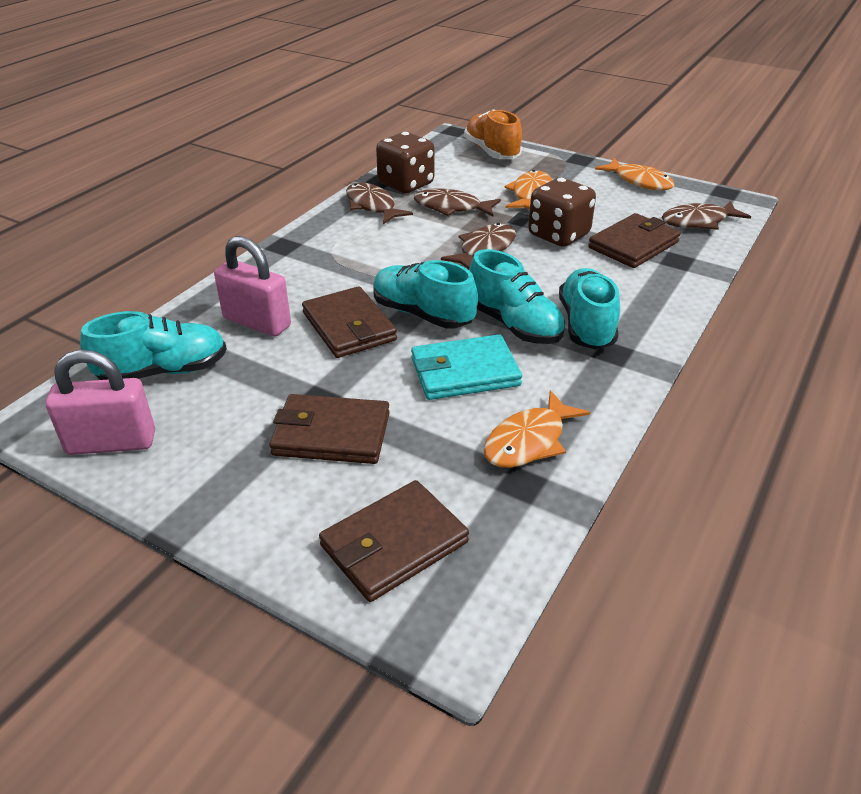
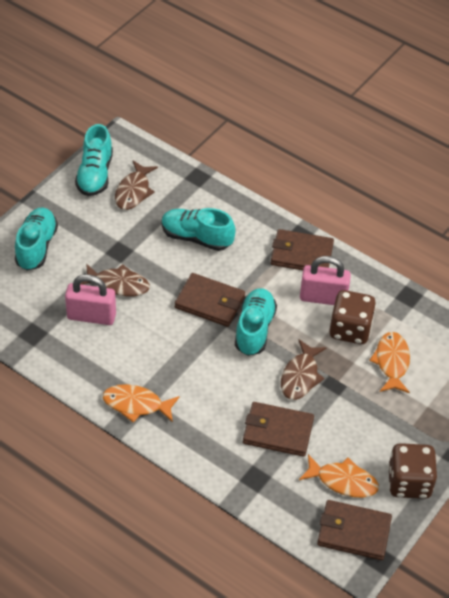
brown fish: [346,183,413,224] [414,188,501,217] [441,223,516,269] [662,201,751,230] = 4 -> [80,263,150,297] [115,161,158,210] [281,339,326,400] = 3
orange shoe: [464,109,522,159] = 1 -> none = 0
turquoise wallet: [411,334,522,400] = 1 -> none = 0

